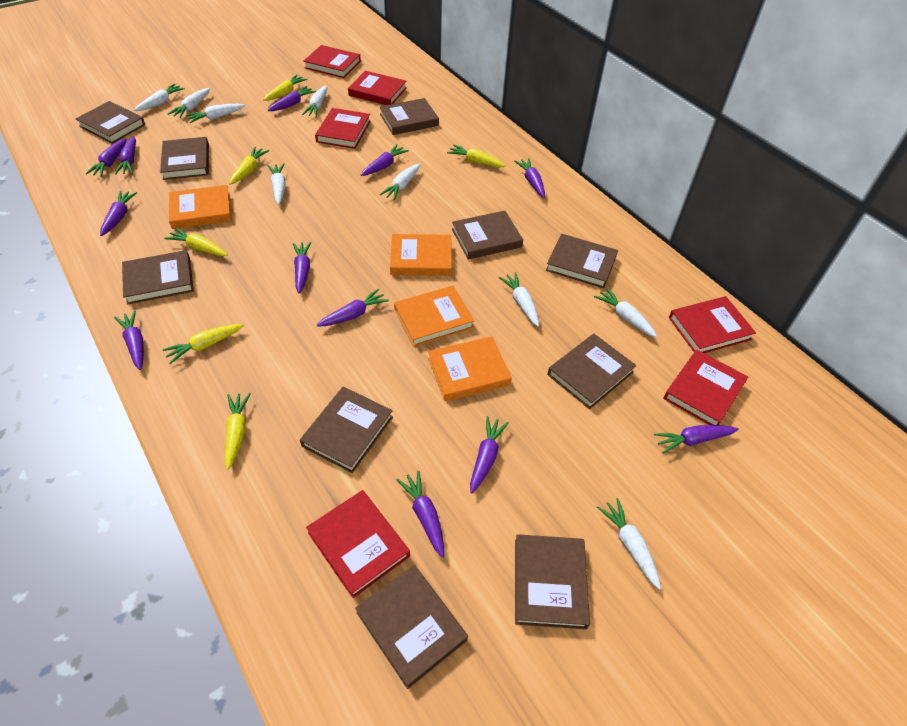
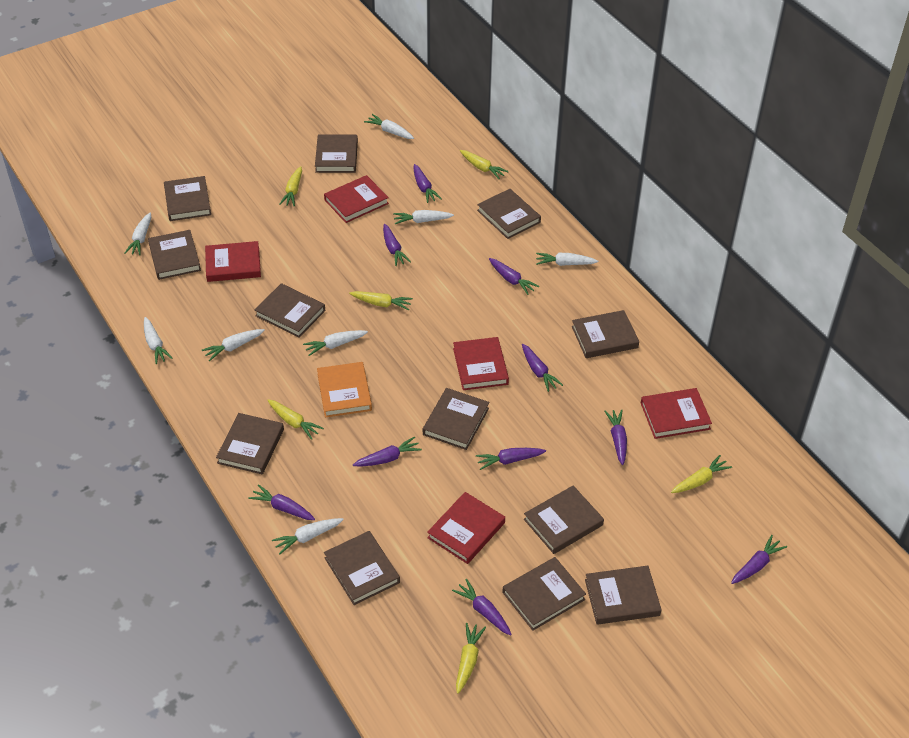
brown book: [76,101,145,144] [122,250,194,305] [160,137,209,180] [300,387,393,473] [355,565,468,689] [379,98,439,135] [452,211,523,259] [515,534,590,629] [546,234,618,288] [548,334,636,409] = 10 -> [148,230,201,280] [164,176,211,221] [216,413,284,474] [254,283,325,338] [315,135,358,173] [324,531,400,605] [423,388,489,450] [477,189,541,239] [502,557,586,631] [524,485,604,554] [572,310,639,358] [585,566,662,624] = 12
orange book: [169,185,232,229] [390,234,452,276] [394,286,474,347] [428,336,512,401] = 4 -> [317,362,372,418] = 1
purple carrot: [85,138,127,177] [100,191,137,236] [114,310,144,370] [115,136,136,175] [267,86,316,111] [293,242,312,294] [317,289,389,327] [361,144,409,176] [396,470,444,558] [470,416,509,494] [514,158,545,197] [654,425,739,454] = 12 -> [248,484,315,520] [353,436,422,467] [383,224,411,266] [414,164,442,203] [452,579,512,636] [476,448,546,470] [489,258,539,295] [522,344,563,392] [605,410,627,465] [731,535,787,584] = 10
red book: [303,45,361,78] [306,490,410,598] [315,108,371,149] [348,71,407,105] [663,350,748,425] [669,296,756,353] = 6 -> [205,241,261,282] [324,175,389,223] [427,492,505,564] [453,337,509,390] [641,388,712,439] = 5
white carrot: [134,83,185,111] [168,88,210,118] [186,104,245,123] [267,163,286,205] [302,85,327,117] [380,163,420,200] [499,272,539,327] [594,288,657,338] [597,498,661,590] = 9 -> [125,212,151,255] [144,317,173,364] [202,329,265,361] [272,518,344,555] [303,330,368,356] [364,114,414,139] [393,210,454,224] [536,253,598,266] = 8

